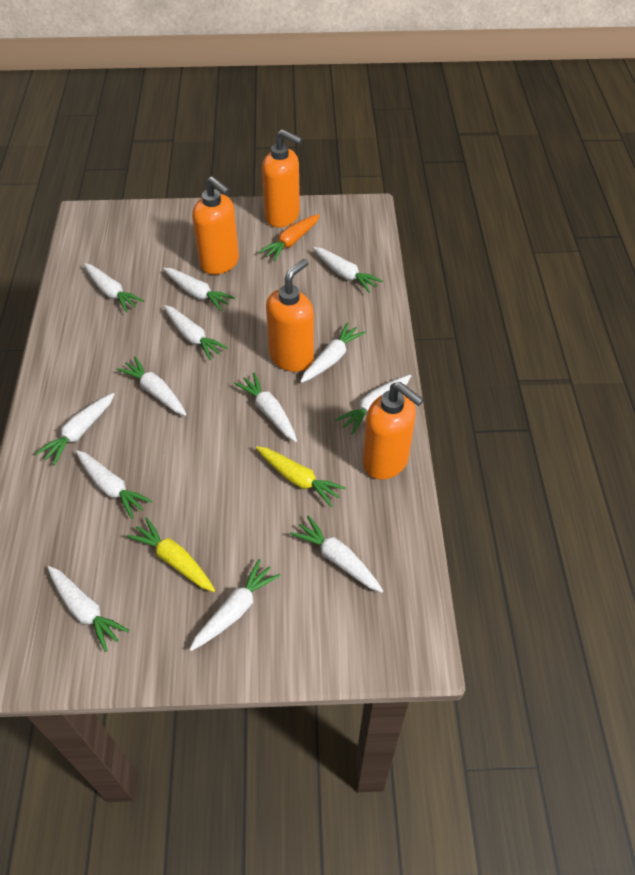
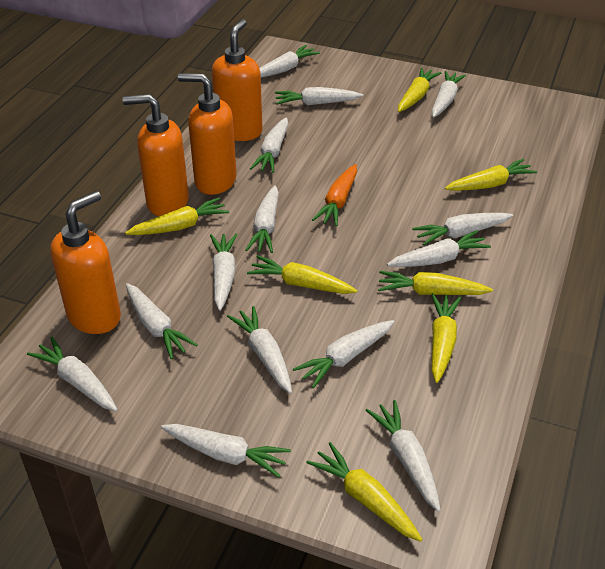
white carrot: [35,393,115,466] [47,566,129,652] [76,450,153,519] [84,263,144,313] [117,356,187,416] [163,268,235,311] [164,305,228,360] [189,559,281,651] [234,373,297,442] [290,515,383,593] [300,322,366,383] [313,247,383,293] [335,375,411,435] = 13 -> [27,337,118,412] [126,283,198,359] [161,424,291,478] [210,233,238,311] [227,306,292,394] [245,185,279,253] [250,117,288,173] [259,45,320,78] [275,87,363,105] [293,320,395,388] [365,400,441,512] [387,230,491,267] [412,213,513,246] [432,71,466,118] = 14
yellow carrot: [127,517,215,592] [256,446,346,507] = 2 -> [125,197,229,235] [247,255,357,294] [306,442,423,542] [378,271,493,295] [398,67,441,112] [431,293,461,383] [445,159,537,191] = 7

